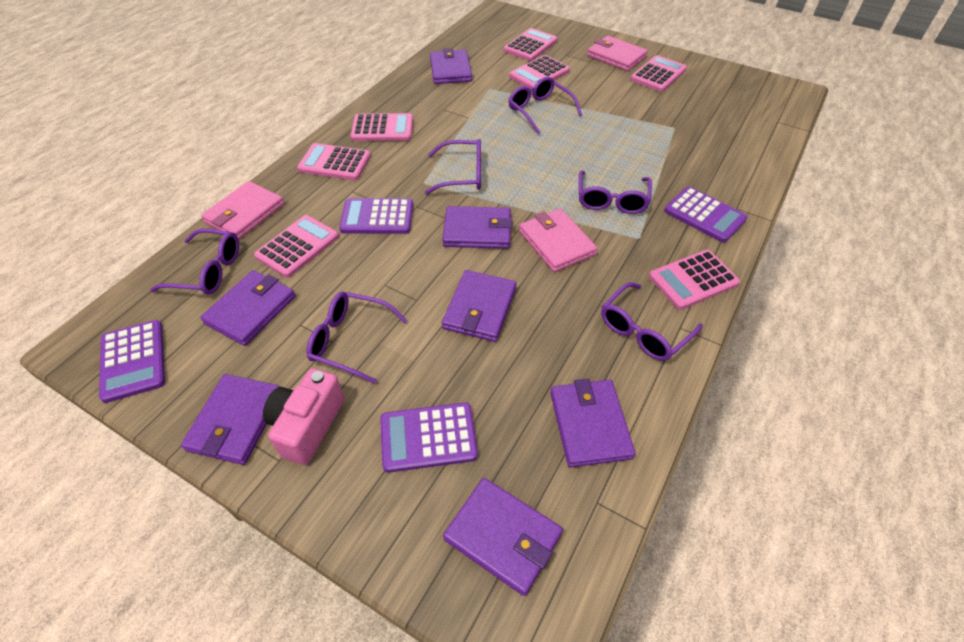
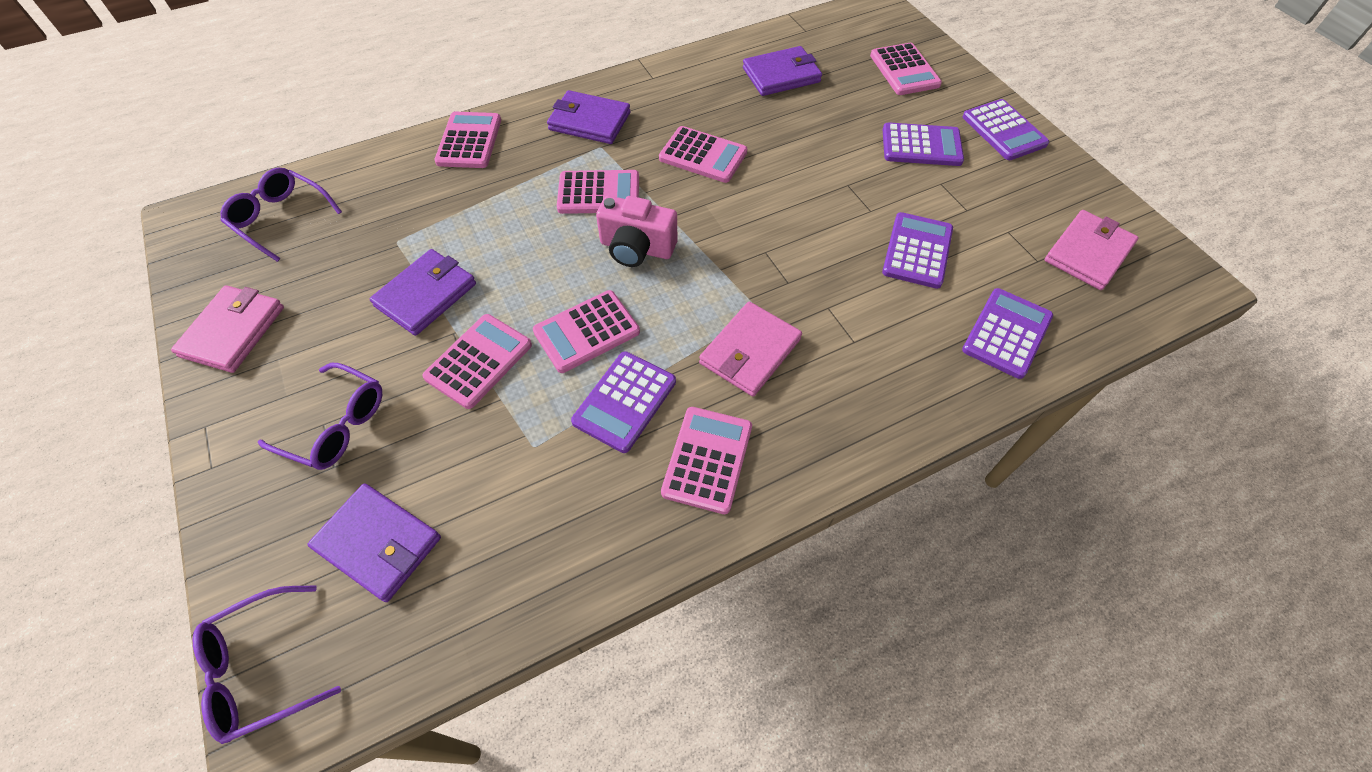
purple calculator: [99,320,165,403] [339,198,413,234] [380,402,478,473] [664,187,747,243] = 4 -> [571,351,676,453] [882,212,953,289] [883,122,964,166] [962,99,1049,160] [962,288,1053,379] = 5
purple glasses: [150,229,239,295] [306,292,408,384] [425,139,481,194] [508,77,582,134] [579,170,652,214] [601,282,703,361] = 6 -> [192,585,341,744] [220,168,342,262] [258,363,382,470] = 3
purple wallet: [181,374,280,465] [201,270,295,346] [430,48,472,84] [442,270,516,342] [443,206,512,249] [443,478,563,596] [550,378,635,467] = 7 -> [307,483,441,602] [370,249,476,336] [547,90,631,144] [743,46,822,96] = 4

